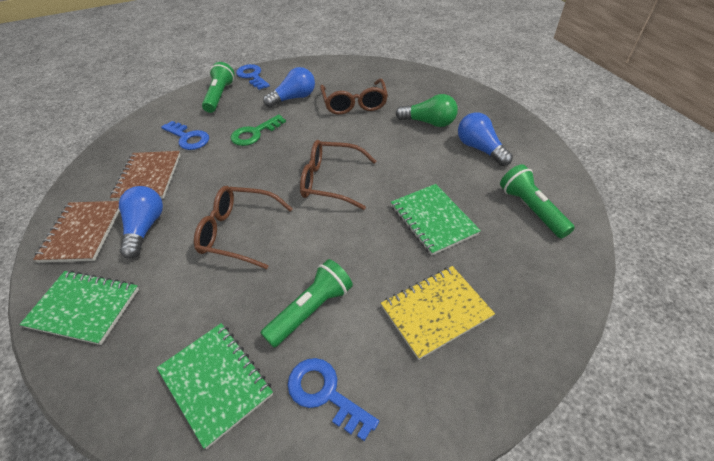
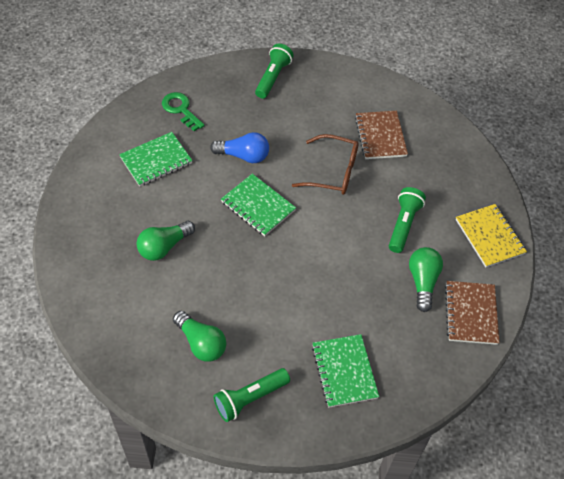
blue key: [161,121,209,150] [236,64,270,90] [288,358,379,441] = 3 -> none = 0
blue light bulb: [119,186,163,259] [263,67,315,108] [458,112,513,166] = 3 -> [210,132,269,163] = 1
brown glasses: [194,186,293,269] [300,140,376,210] [320,79,388,115] = 3 -> [292,134,358,195] = 1
green light bulb: [395,94,458,127] = 1 -> [136,221,195,261] [173,311,226,362] [409,247,443,312] = 3

